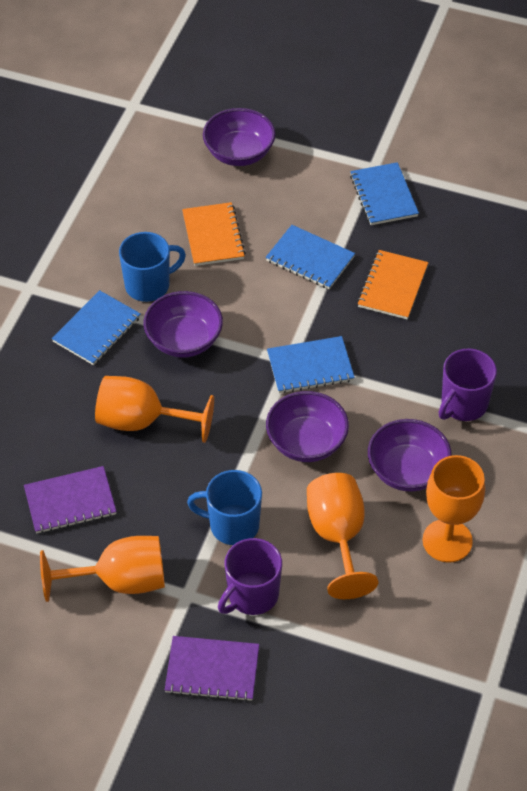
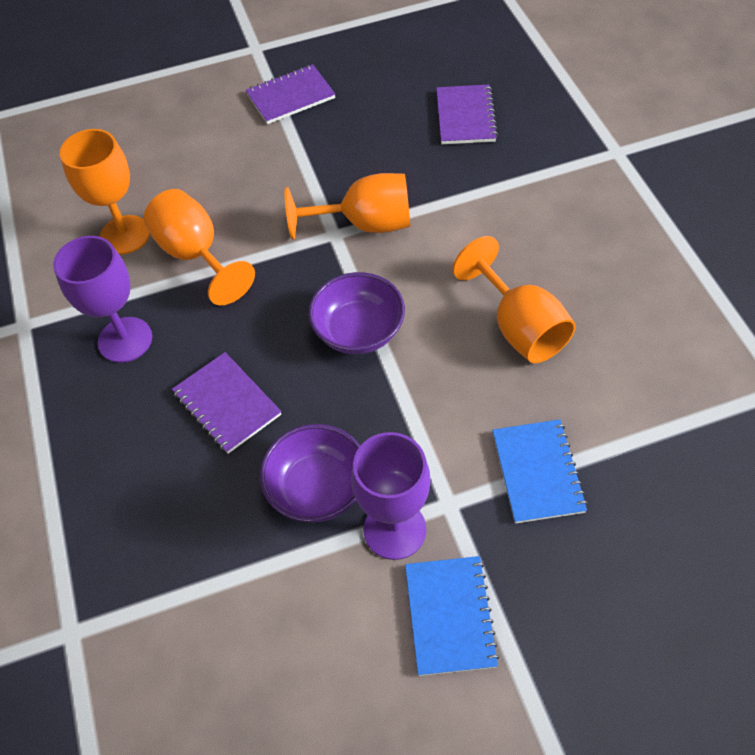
blue mug: [119,232,186,302] [187,470,262,545] = 2 -> none = 0
blue notebook: [52,290,141,365] [266,225,355,289] [267,336,355,393] [350,162,419,225] = 4 -> [405,556,499,676] [492,419,588,524] = 2
orange notebook: [182,202,246,266] [357,250,428,320] = 2 -> none = 0
purple bowl: [143,291,223,358] [203,108,276,166] [266,391,349,462] [368,419,452,492] = 4 -> [260,424,360,523] [308,272,405,354] = 2
purple goblet: none = 0 -> [53,236,152,363] [351,432,430,560] = 2
purple mug: [218,538,282,615] [439,348,497,421] = 2 -> none = 0
purple notebook: [24,466,117,534] [165,636,259,702] = 2 -> [172,352,281,454] [245,64,335,124] [436,85,498,144] = 3

